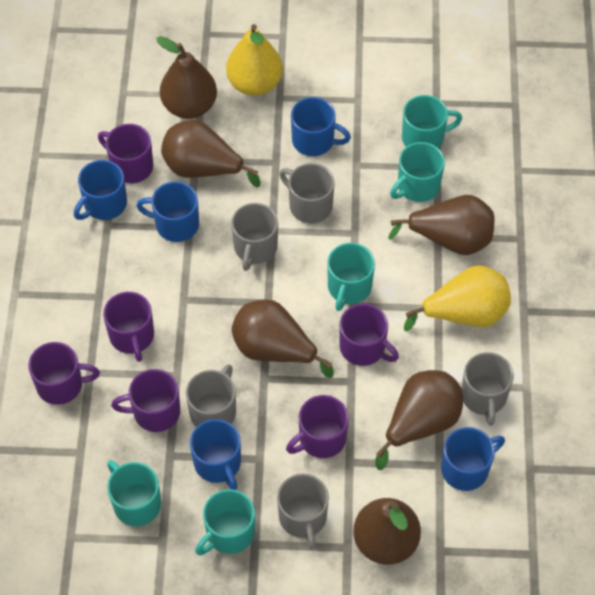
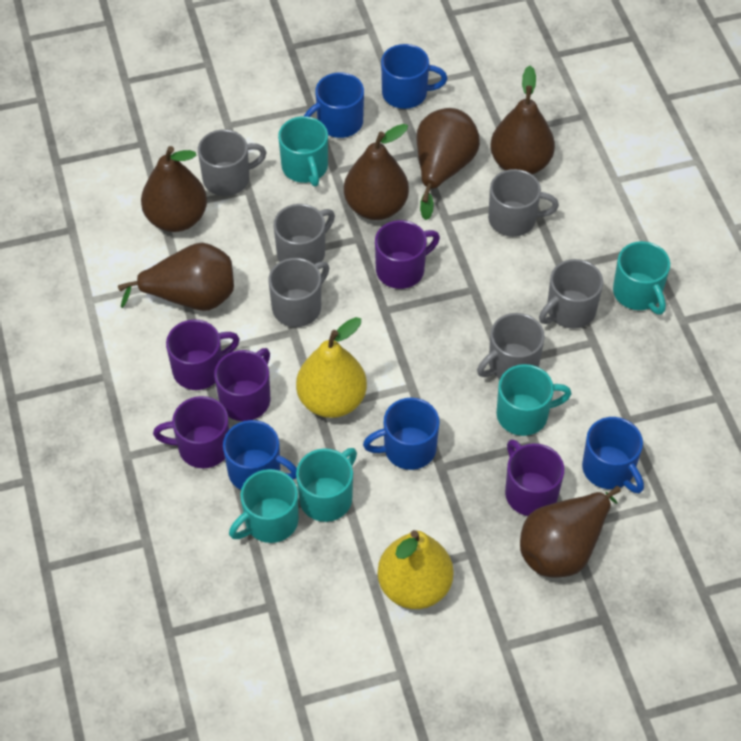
grey mug: [186,364,236,427] [231,203,278,271] [277,474,329,550] [279,163,335,223] [462,352,514,426] = 5 -> [198,129,267,196] [268,258,329,327] [273,204,335,264] [477,313,545,379] [488,169,559,237] [539,259,603,329] = 6
purple mug: [28,342,100,405] [98,124,153,183] [103,292,154,362] [111,369,180,432] [286,395,349,458] [340,304,399,366] = 6 -> [153,396,229,468] [166,319,240,390] [214,348,270,421] [375,220,440,289] [505,439,564,516] = 5

